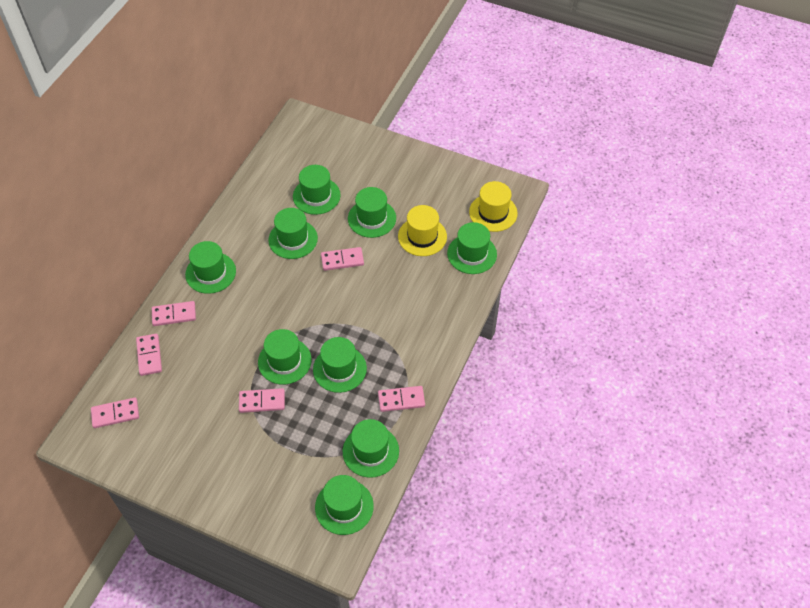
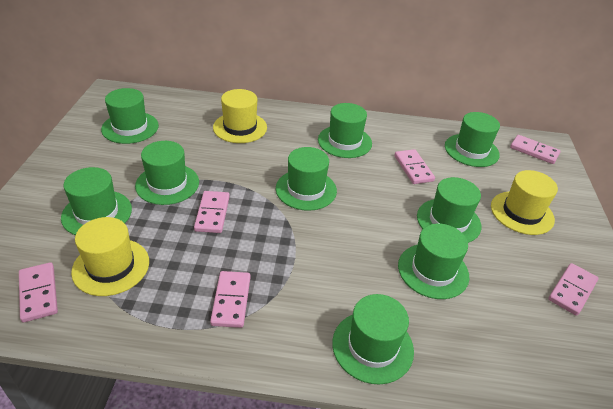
yellow hat: [398,205,447,256] [469,181,518,232] = 2 -> [71,217,149,296] [213,89,267,143] [491,170,558,235] = 3

